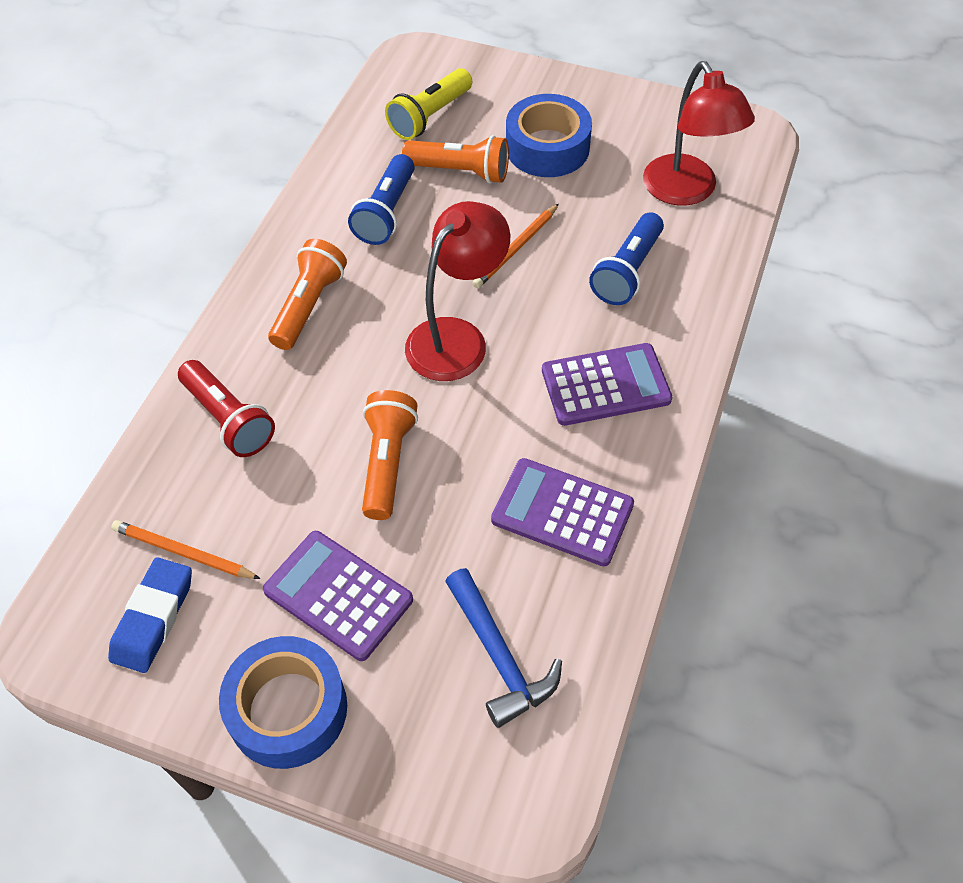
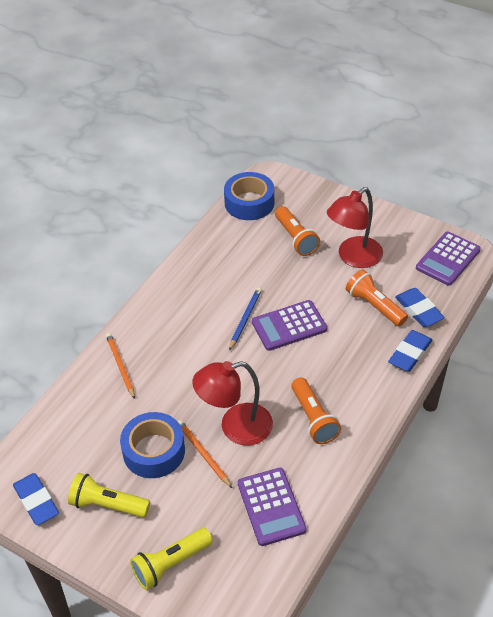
blue eraser: [108,557,192,673] = 1 -> [13,473,59,525] [388,330,432,372] [395,288,445,327] = 3
blue flashlight: [348,154,415,245] [589,212,664,305] = 2 -> none = 0
blue hammer: [445,568,562,728] = 1 -> none = 0
blue pencil: none = 0 -> [229,287,262,350] = 1
red flashlight: [178,360,275,457] = 1 -> none = 0
yellow flashlight: [385,68,472,140] = 1 -> [68,473,150,518] [130,528,213,590] = 2

